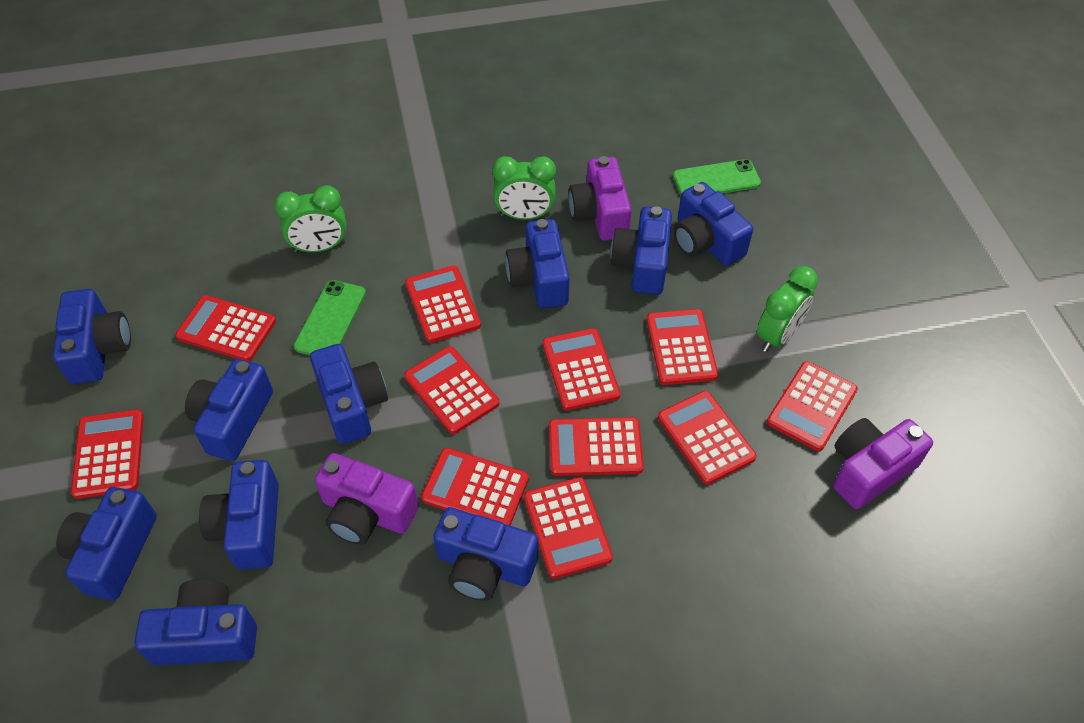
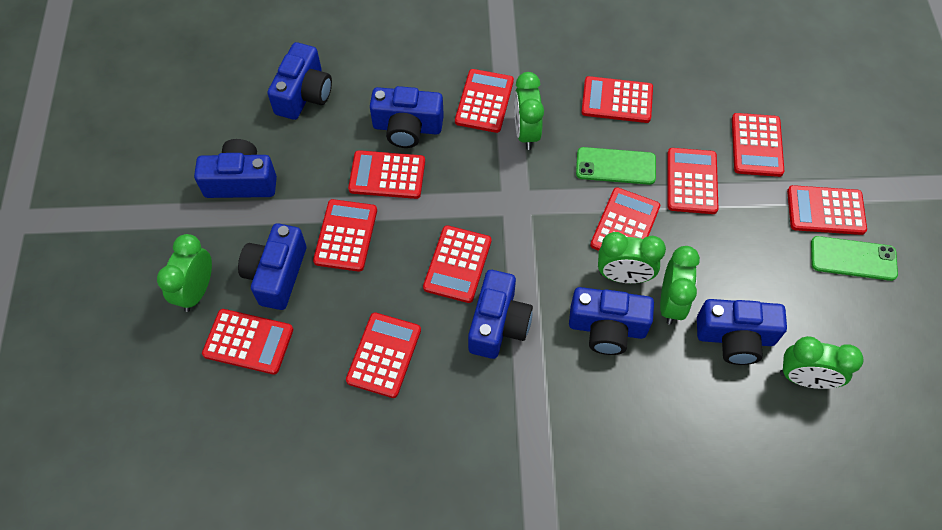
blue camera: [53,289,131,384] [56,487,157,600] [134,579,257,665] [185,359,273,461] [199,460,279,570] [310,344,388,444] [433,507,538,601] [505,219,570,308] [610,206,672,295] [674,182,753,266] = 10 -> [194,139,277,198] [238,223,306,310] [267,42,332,120] [370,86,444,148] [468,270,533,359] [569,287,654,355] [697,299,787,365] = 7
green clock: [274,185,346,253] [492,156,556,220] [757,266,818,352] = 3 -> [157,234,212,312] [514,72,544,150] [598,232,666,283] [660,246,700,325] [780,336,864,389] = 5
purple camera: [315,453,419,545] [569,156,632,241] [833,418,933,509] = 3 -> none = 0

